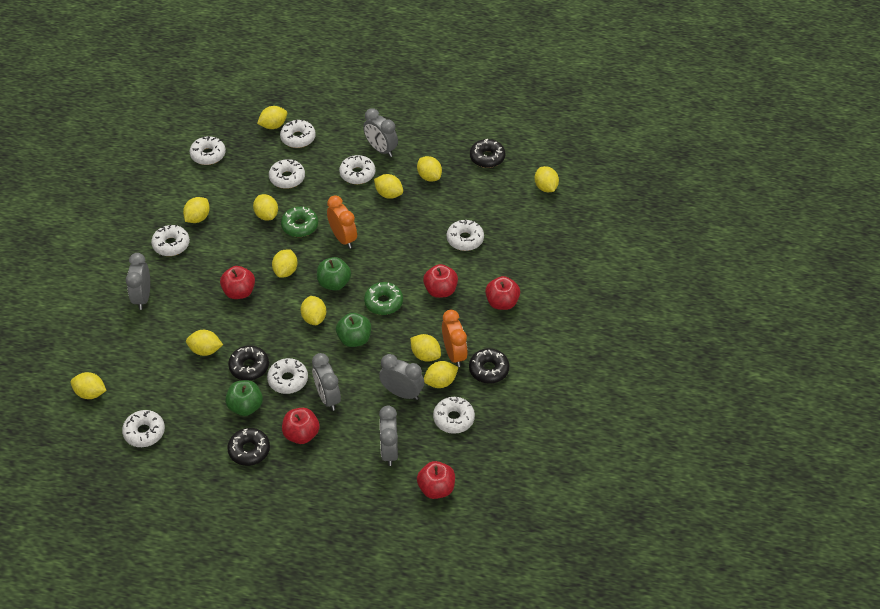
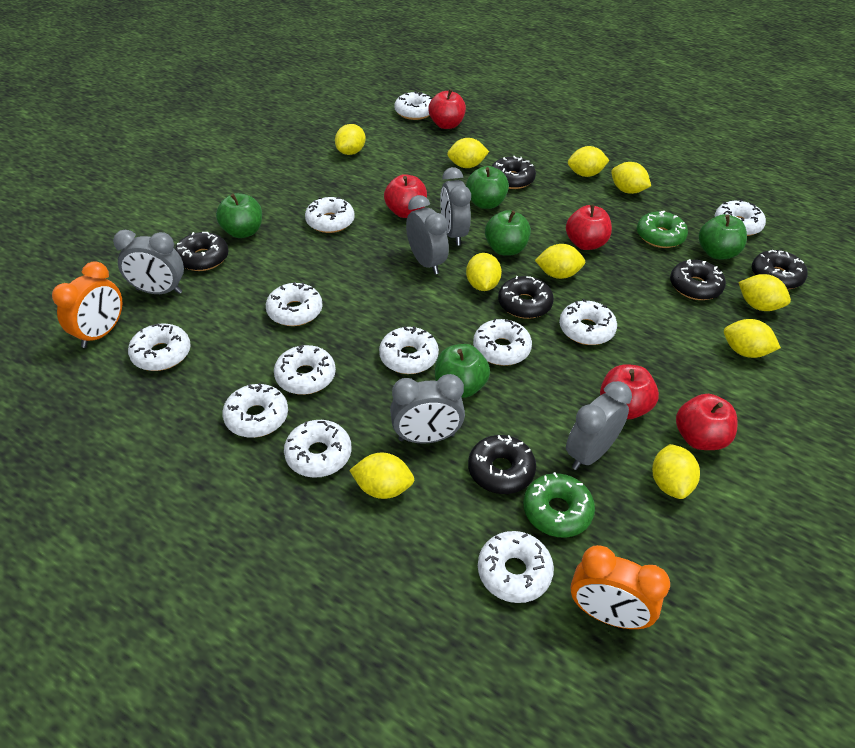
black donut: [227,428,270,466] [228,346,269,380] [469,348,509,384] [470,139,505,168] = 4 -> [175,232,229,271] [468,435,536,494] [492,156,536,189] [498,276,554,319] [670,259,726,300] [752,250,808,290] = 6
green apple: [225,380,263,416] [317,257,351,291] [336,313,371,347] = 3 -> [216,193,262,238] [435,344,490,398] [466,166,509,209] [485,210,531,256] [699,214,747,259] = 5
white donut: [122,410,165,447] [151,225,190,256] [190,136,226,165] [267,358,308,394] [269,159,305,189] [280,119,316,148] [339,155,376,184] [433,397,475,434] [447,219,484,251] = 9 -> [128,324,191,371] [222,383,288,438] [266,282,323,326] [274,345,336,395] [284,420,351,478] [305,197,355,233] [379,326,439,374] [394,91,432,120] [473,318,532,366] [478,531,554,603] [559,299,617,345] [715,200,766,236] = 12
yellow lemon: [70,372,107,399] [183,197,210,223] [186,330,223,356] [253,194,278,221] [257,106,287,129] [272,249,298,278] [300,296,326,325] [374,174,403,199] [410,334,441,362] [417,156,442,182] [424,361,458,388] [534,166,559,192] = 12 -> [335,124,366,155] [349,453,414,499] [447,138,489,168] [466,253,502,291] [535,244,585,279] [568,146,610,177] [611,162,651,194] [652,444,700,499] [724,319,781,358] [738,274,791,311] = 10

